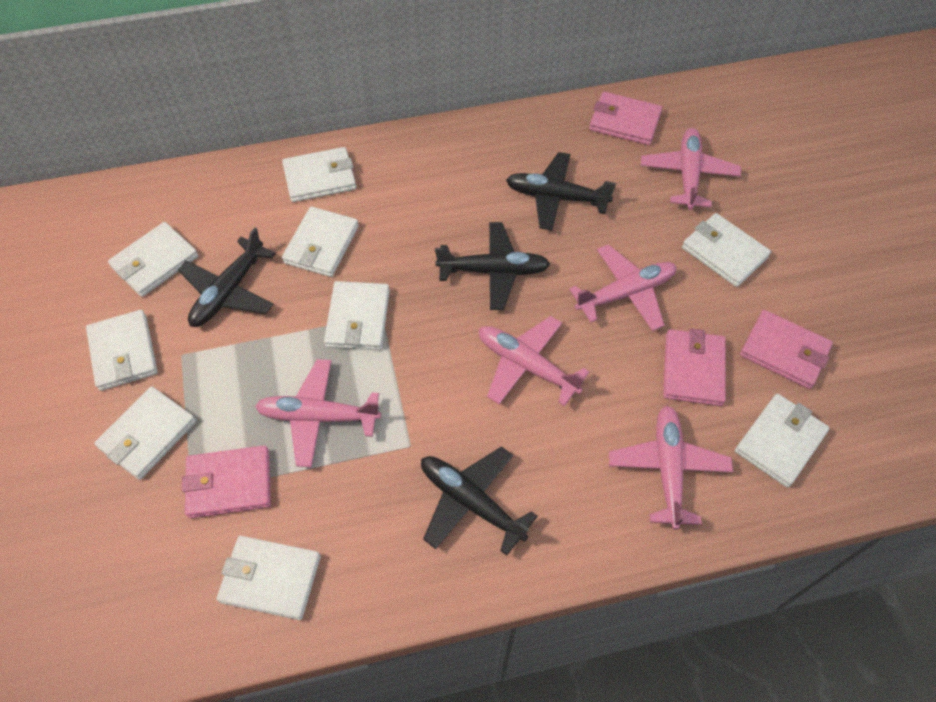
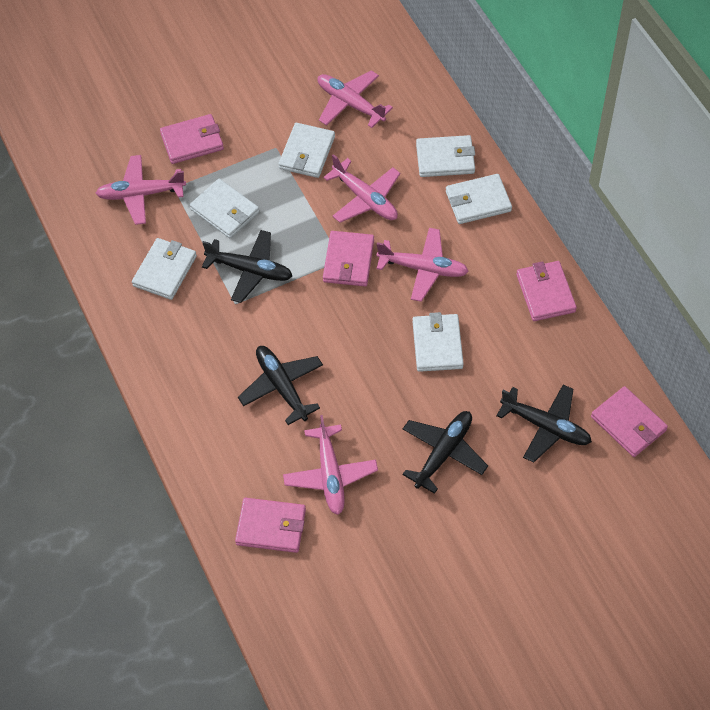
pink wallet: [182,446,271,518] [589,92,662,145] [663,328,726,406] [740,310,833,389] = 4 -> [160,114,224,164] [235,498,306,553] [323,231,374,286] [516,261,577,321] [591,386,668,457] = 5
white wallet: [86,310,158,391] [94,387,196,480] [108,222,198,297] [217,536,321,620] [282,147,356,202] [282,207,359,277] [324,281,390,350] [682,213,771,287] [735,394,830,487] = 9 -> [132,238,197,300] [190,179,259,238] [279,123,335,178] [413,312,464,372] [416,135,475,177] [446,174,512,224] = 6

